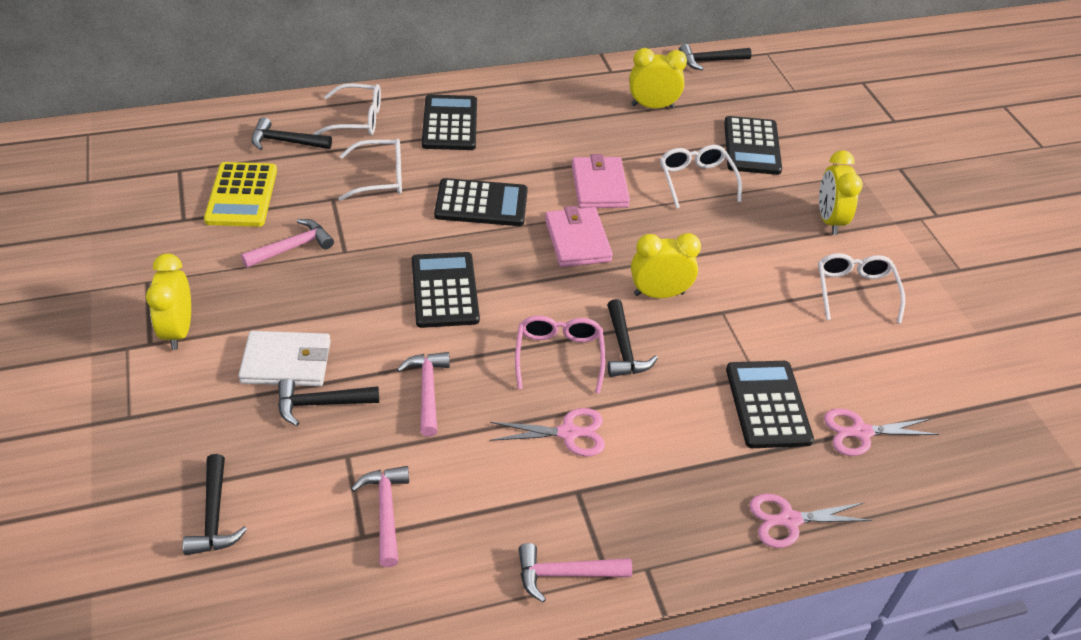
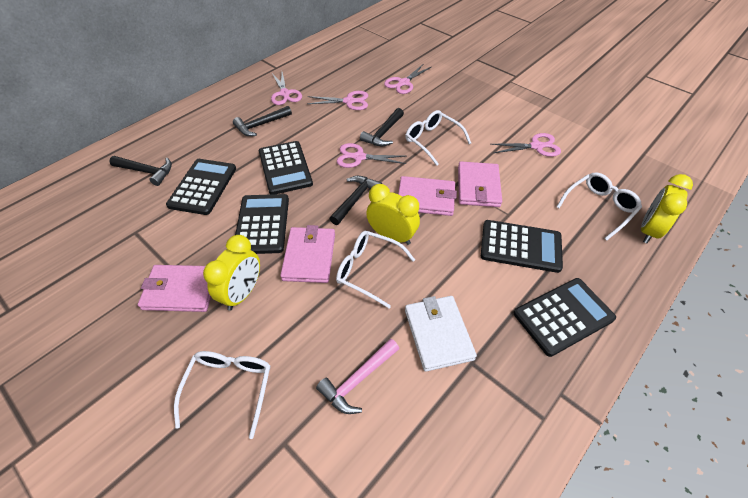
black hammer: [182,454,248,555] [251,117,332,150] [278,378,379,426] [607,299,658,377] [679,44,752,70] = 5 -> [109,156,172,186] [233,106,292,136] [329,176,382,225] [360,108,404,146] = 4
pink glasses: [515,316,606,394] = 1 -> none = 0
pink hammer: [241,219,334,268] [351,466,409,567] [397,352,450,437] [519,543,632,602] = 4 -> [316,338,399,414] = 1
pink scissors: [490,408,605,456] [749,493,873,548] [824,408,939,456] = 3 -> [271,72,302,105] [307,91,368,110] [337,143,406,168] [384,64,431,94] [491,133,561,157] = 5
pink wallet: [545,206,613,267] [572,154,630,208] = 2 -> [138,265,211,312] [280,225,335,283] [398,176,457,216] [458,162,502,207] = 4
yellow calculator: [204,162,277,227] = 1 -> none = 0
yellow clock: [146,254,191,350] [629,48,687,108] [631,233,701,298] [819,150,863,235] = 4 -> [203,235,260,311] [366,184,420,245] [641,174,693,243] = 3

